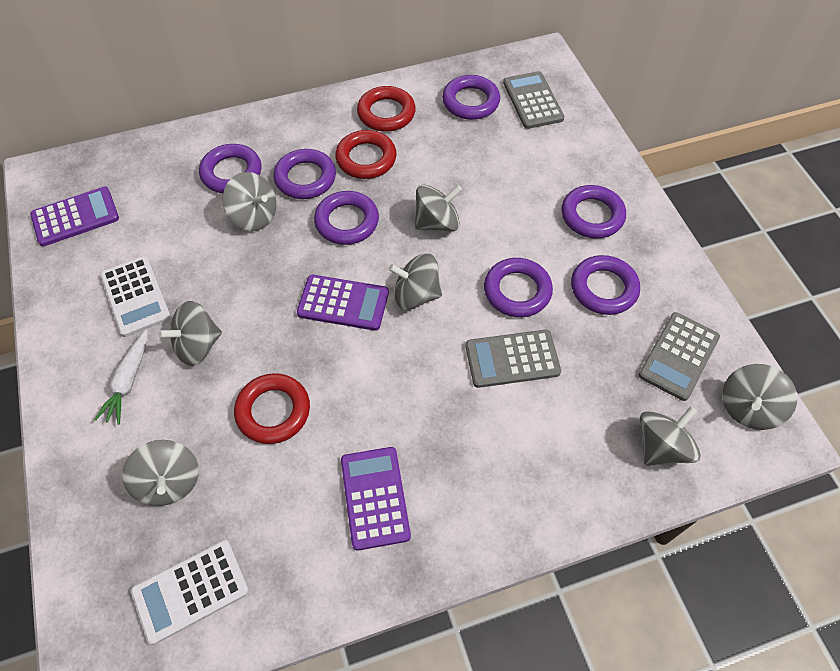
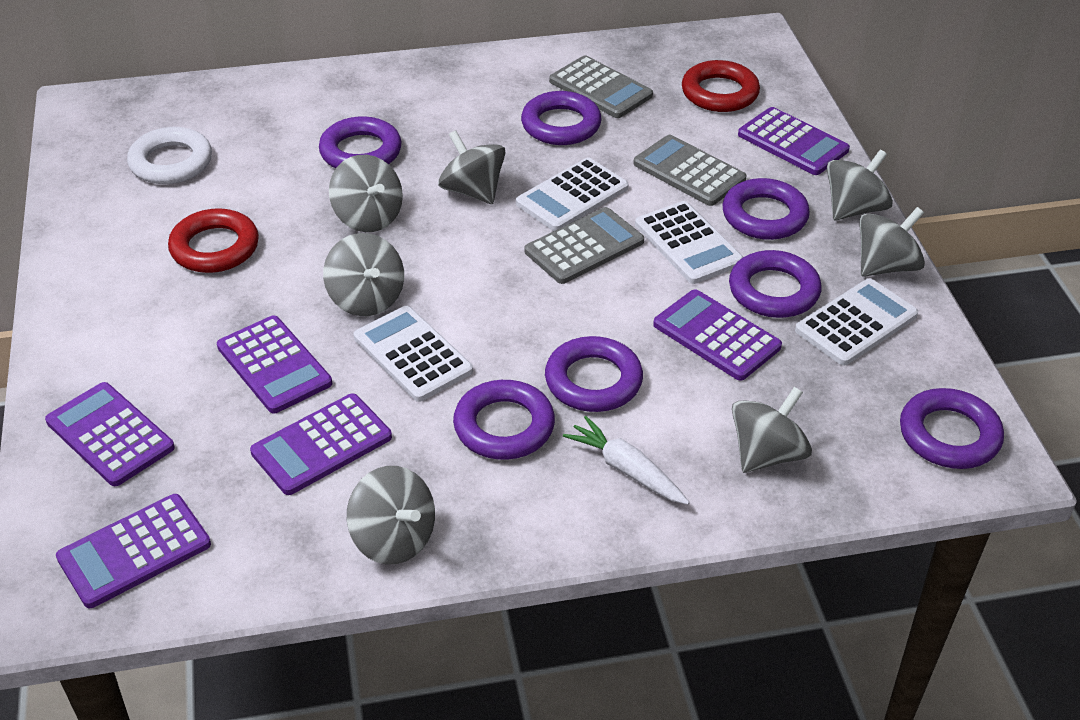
purple calculator: [30,186,119,246] [297,275,389,331] [341,447,411,551] = 3 -> [45,382,175,486] [56,494,211,608] [217,315,332,413] [250,393,392,495] [653,289,782,381] [738,107,850,175] = 6
red ring: [234,373,310,444] [335,130,397,179] [357,86,416,132] = 3 -> [168,208,259,273] [682,60,760,112] = 2
white calculator: [100,256,171,337] [131,540,249,645] = 2 -> [354,306,473,402] [516,158,629,231] [635,201,743,284] [795,279,918,365] = 4
white ring: none = 0 -> [127,127,212,184] = 1

